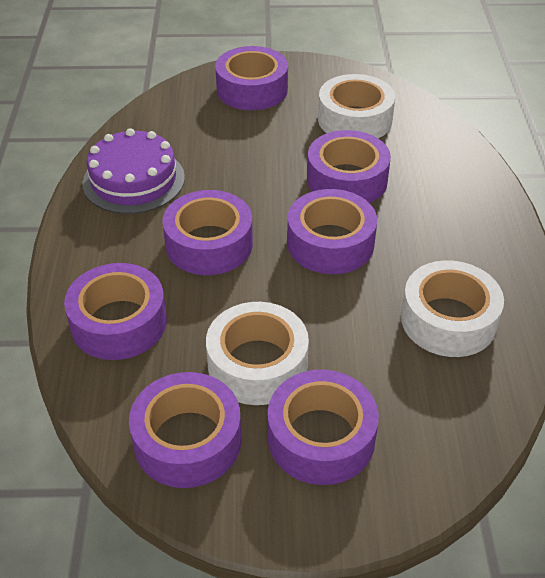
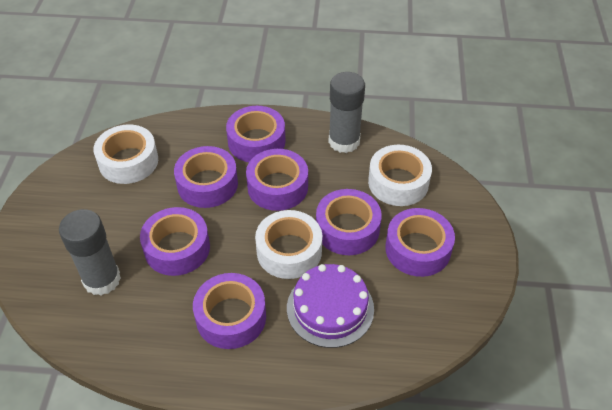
grey glue stick: none = 0 -> [59,209,121,296] [328,72,365,153] = 2

